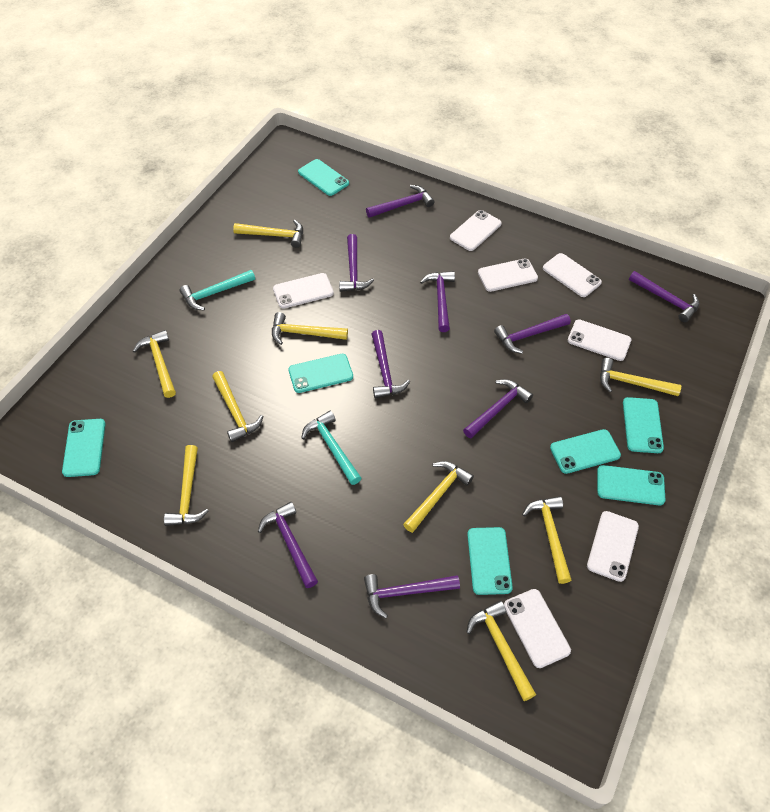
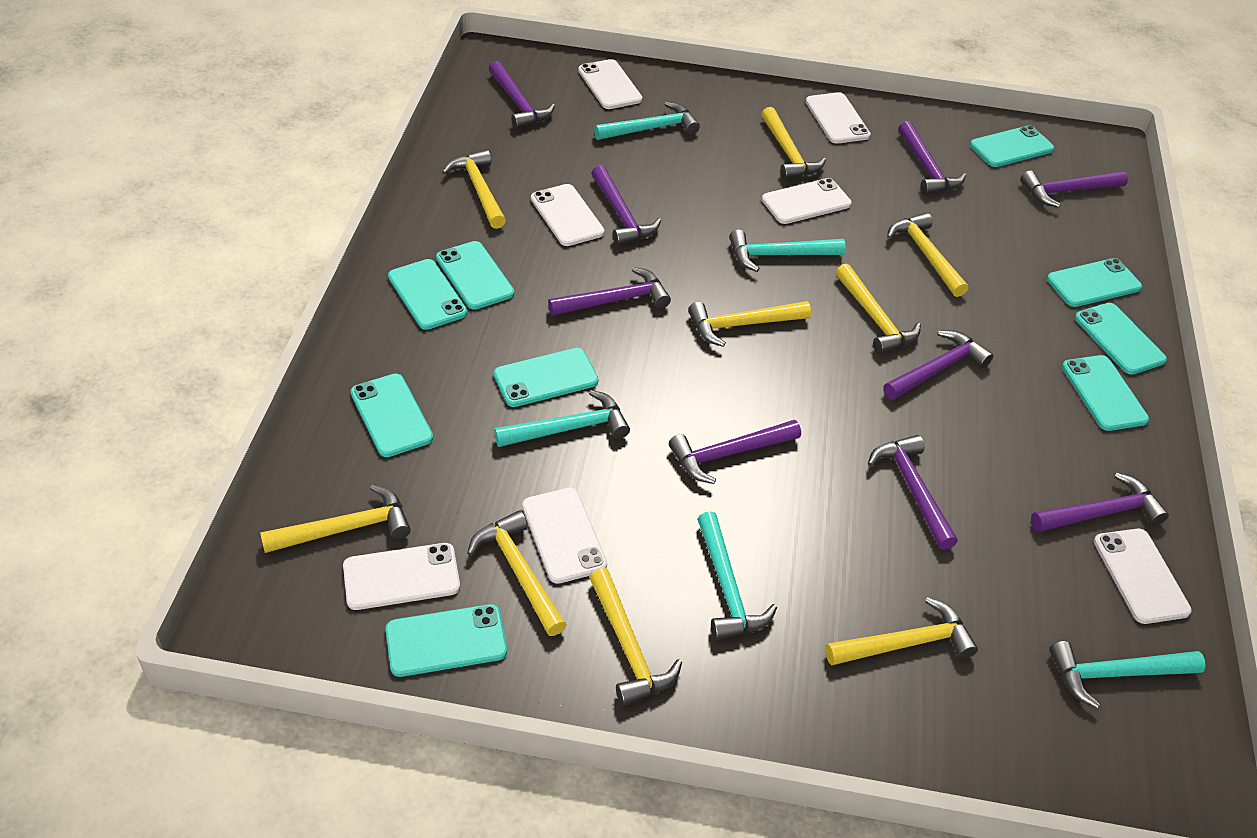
turquoise hammer: [179,270,255,310] [302,411,361,485] = 2 -> [494,390,630,447] [594,102,700,140] [697,511,777,640] [729,229,846,272] [1049,641,1206,708] = 5
turquoise phone: [62,419,105,477] [288,354,353,393] [298,159,349,196] [467,527,513,595] [550,429,621,474] [597,465,665,505] [623,397,664,453] = 7 -> [351,374,433,457] [386,604,507,677] [388,259,467,330] [436,241,514,310] [494,348,598,407] [970,125,1054,167] [1047,258,1142,307] [1062,355,1149,431] [1075,303,1167,375] = 9

